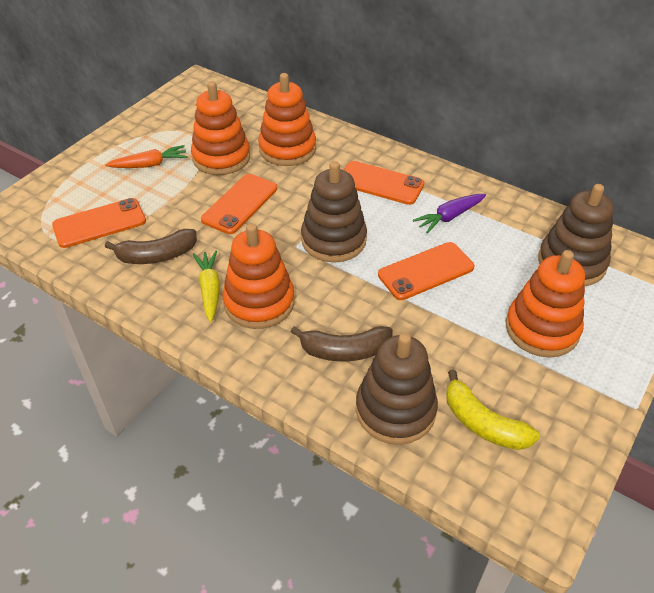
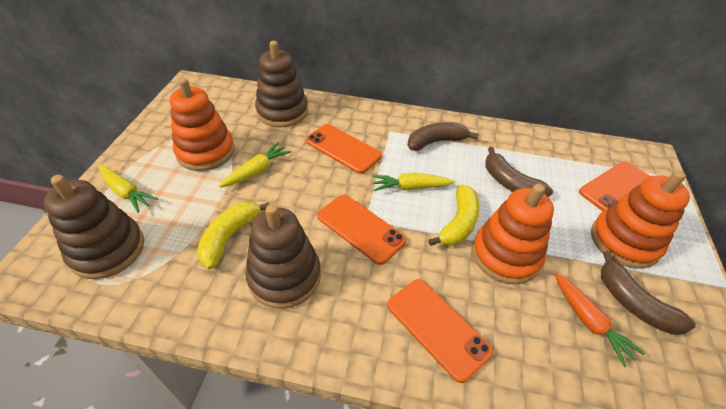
brown banana: [105,229,197,264] [291,326,393,361] = 2 -> [407,122,479,151] [485,147,553,197] [601,251,696,335] = 3
orange stacking toy: [191,81,250,175] [222,223,295,329] [258,73,316,166] [506,250,585,358] = 4 -> [170,78,235,171] [472,184,554,285] [591,170,690,269] = 3
purple carrot: [413,194,486,233] = 1 -> none = 0
yellow banana: [446,370,540,450] = 1 -> [197,202,270,270] [428,185,480,246] = 2
yellow carrot: [193,250,220,322] = 1 -> [98,165,158,213] [219,142,292,188] [372,173,455,191] = 3

